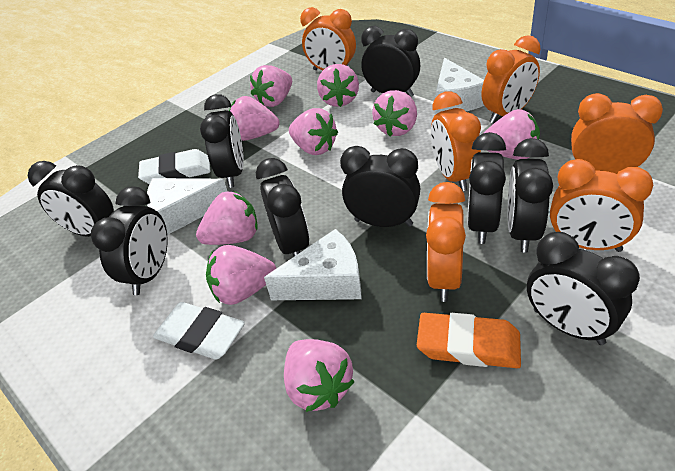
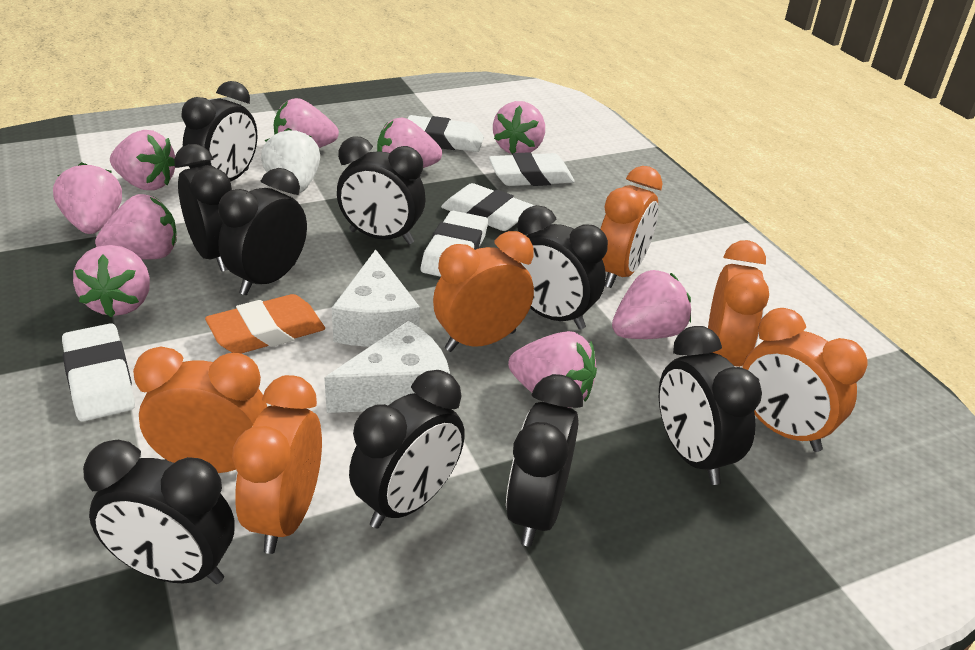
white cheese: [147,178,228,235] [264,229,362,300] [436,58,485,114] = 3 -> [324,320,450,413] [332,250,420,347] = 2
white eraser: [138,149,210,184] [153,302,245,360] = 2 -> [62,323,135,422] [407,115,484,152] [421,211,488,277] [441,183,535,231] [489,152,575,186] = 5
white strawberry: none = 0 -> [261,128,320,193] = 1

